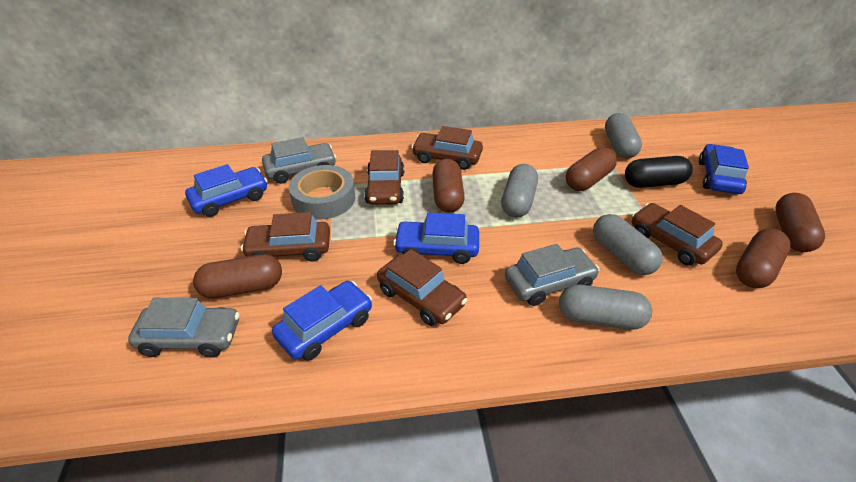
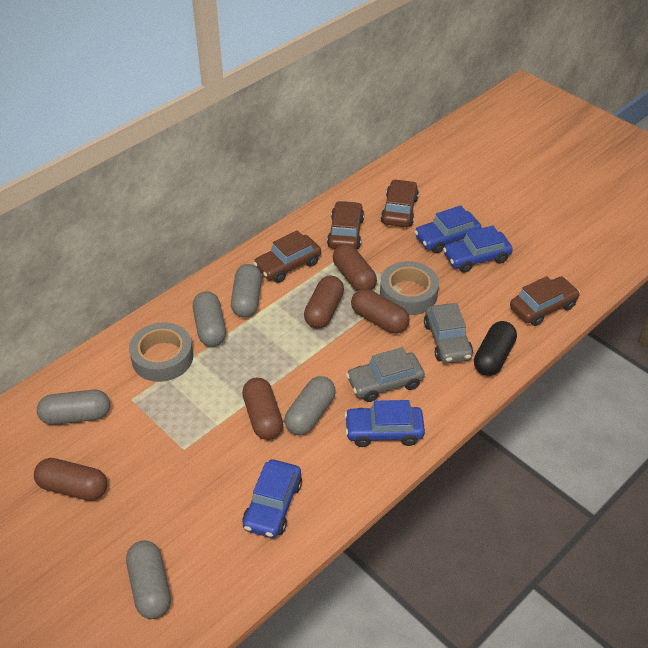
brown car: [241,212,330,262] [364,150,404,205] [377,249,467,326] [411,126,483,170] [632,203,723,266] = 5 -> [253,230,321,283] [327,201,364,249] [381,179,419,227] [510,276,580,326] = 4
grey capsule: [501,164,538,218] [559,284,652,330] [593,214,662,275] [605,113,642,159] = 4 -> [37,390,110,425] [126,541,171,619] [193,291,226,347] [231,264,262,318] [284,376,336,435] = 5
grey car: [128,298,240,358] [262,137,336,184] [505,244,599,306] = 3 -> [346,347,425,402] [424,303,473,363] = 2
grey tape: [289,165,355,220] = 1 -> [129,322,193,382] [380,261,439,315] = 2

